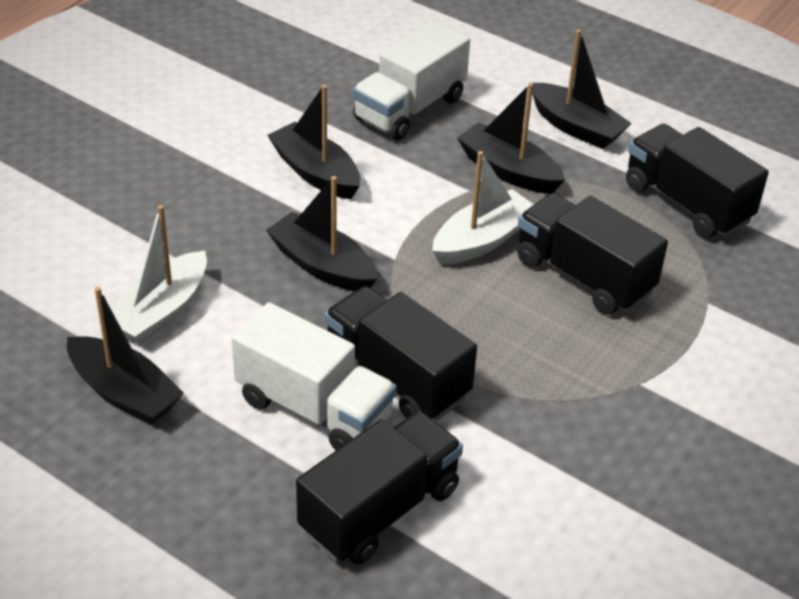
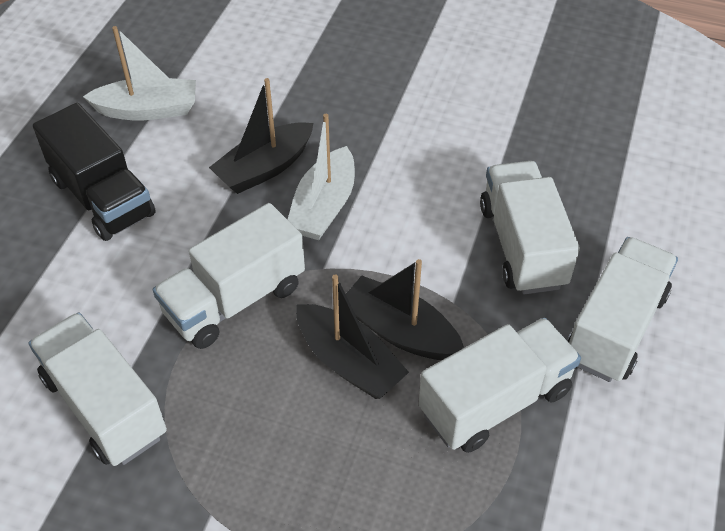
black boat: [67,287,184,425] [266,176,377,292] [267,85,360,199] [457,83,565,194] [532,30,632,149] = 5 -> [209,78,313,194] [296,274,409,399] [346,259,464,360] = 3
black truck: [296,411,463,565] [324,286,477,421] [517,193,668,315] [626,124,769,238] = 4 -> [33,103,156,241] = 1
white truck: [231,302,397,450] [353,20,470,140] = 2 -> [28,312,167,466] [153,203,305,349] [418,318,581,453] [480,161,580,294] [567,237,678,382] = 5

